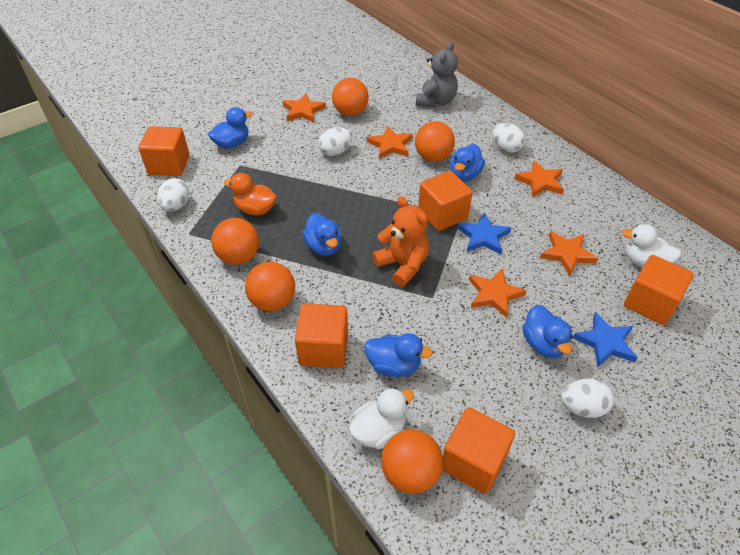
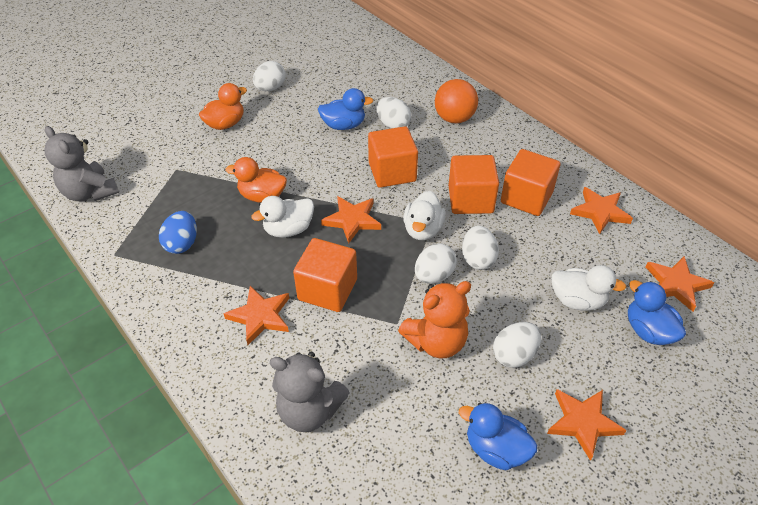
blue duck: [208,107,252,149] [302,213,342,256] [364,333,433,377] [450,144,485,181] [522,305,573,358] = 5 -> [318,88,374,130] [459,403,537,470] [628,280,686,345] = 3
blue egg: none = 0 -> [159,211,197,254] = 1
blue star: [457,213,511,255] [573,312,638,367] = 2 -> none = 0
grey teddy bear: [416,42,458,107] = 1 -> [44,126,119,201] [270,352,349,432] = 2
orange ball: [211,218,259,265] [245,262,295,312] [332,78,369,116] [381,429,443,494] [415,121,455,162] = 5 -> [435,79,478,124] = 1
orange cube: [139,126,189,176] [295,304,348,368] [418,171,473,231] [442,407,515,494] [624,255,694,325] = 5 -> [293,238,357,312] [368,126,418,188] [448,155,499,214] [501,149,560,216] = 4
orange duck: [224,173,277,215] = 1 -> [199,83,247,130] [225,157,287,203] = 2
white duck: [349,388,414,449] [622,224,682,268] = 2 -> [251,196,314,238] [403,191,446,240] [551,265,626,311] = 3
white egg: [157,178,190,211] [318,127,352,156] [492,123,525,153] [561,379,614,418] = 4 -> [253,61,286,91] [376,97,411,129] [415,244,457,283] [462,225,499,270] [493,322,541,368] = 5

